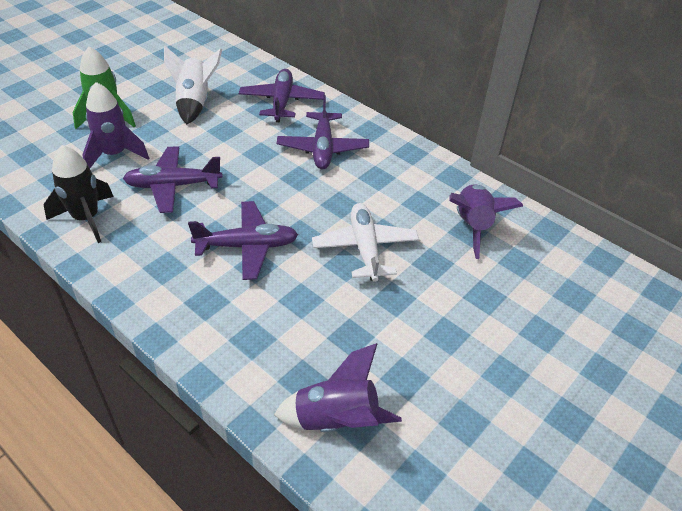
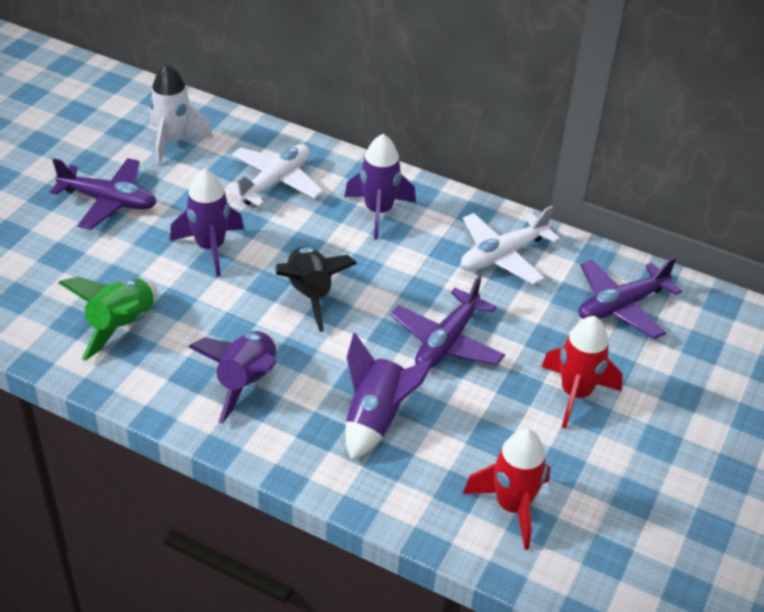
purple plane: [123,146,222,213] [188,201,298,280] [239,69,325,122] [277,95,369,169] = 4 -> [50,158,157,230] [391,276,505,369] [579,257,682,339] = 3
purple rocket: [82,82,149,168] [274,343,402,432] [449,185,523,259] = 3 -> [170,168,244,277] [189,331,277,424] [344,134,416,240] [345,333,434,461] = 4
red rocket: none = 0 -> [463,428,550,550] [541,316,623,429] = 2
white plane: [312,203,419,282] = 1 -> [226,144,323,206] [461,206,560,285] = 2

